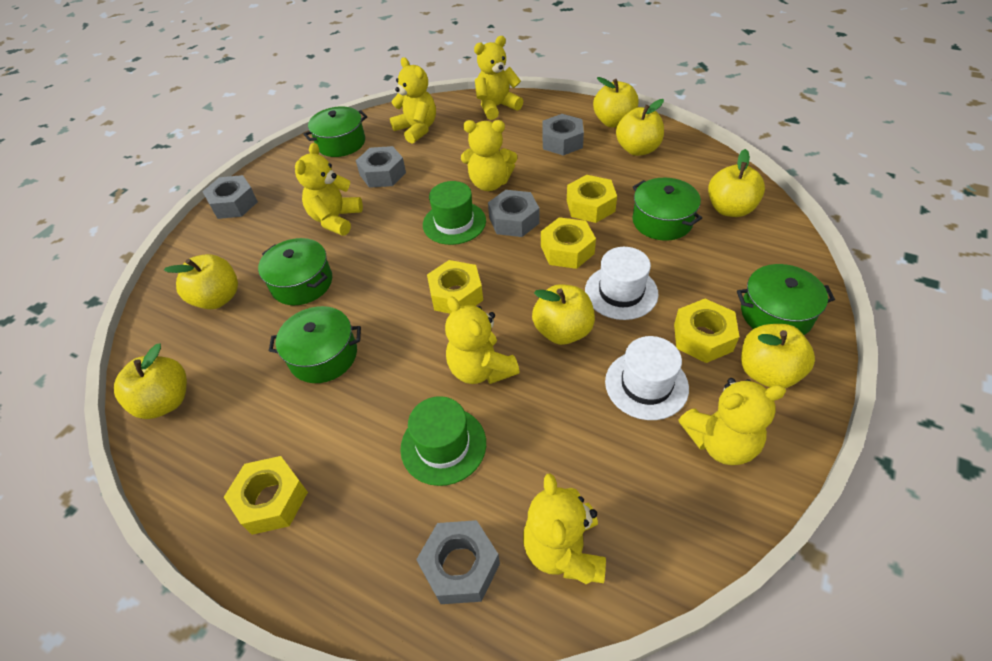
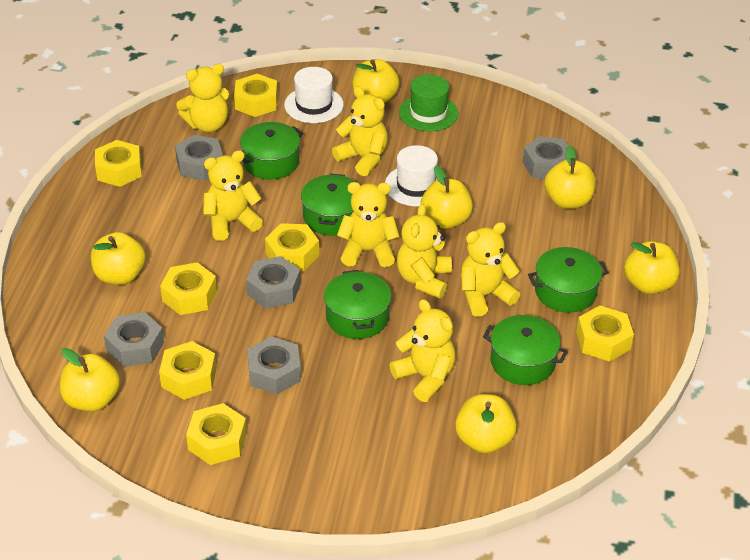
green hat: [400,396,486,486] [423,181,486,245] = 2 -> [399,74,458,131] = 1
yellow nut: [224,456,308,535] [427,260,483,314] [541,217,596,269] [567,175,617,223] [674,299,739,363] = 5 -> [95,140,142,187] [159,341,217,400] [160,262,217,315] [186,403,247,465] [234,74,278,117] [265,223,319,271] [576,305,634,362] = 7

